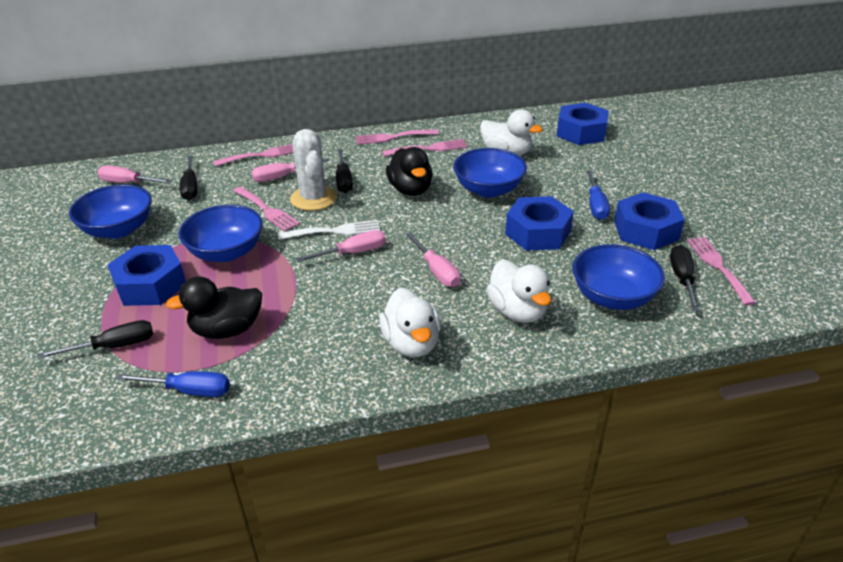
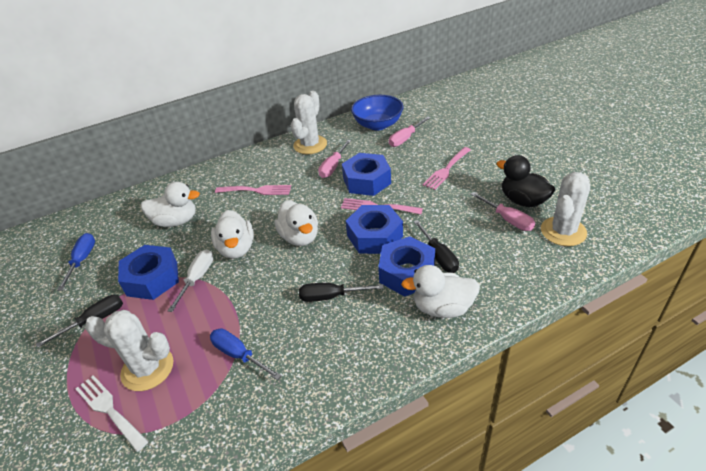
black duck: [166,276,262,339] [386,147,433,196] = 2 -> [497,155,555,207] = 1
black screwdriver: [38,320,153,359] [179,156,197,200] [336,149,353,193] [670,245,699,312] = 4 -> [36,295,123,348] [299,283,384,302] [413,220,459,273] = 3
blue bowl: [69,184,151,239] [178,205,263,262] [453,148,527,198] [572,244,665,310] = 4 -> [351,95,403,130] = 1
pink fork: [213,144,293,167] [233,187,300,231] [355,129,439,145] [382,139,468,157] [687,237,756,306] = 5 -> [215,185,291,195] [341,198,423,214] [423,147,471,190] = 3
pink screwdriver: [97,166,172,184] [252,158,330,182] [296,230,386,262] [406,232,460,287] = 4 -> [318,140,351,178] [389,116,431,147] [471,192,535,231] = 3
white cactus: [290,129,337,211] = 1 -> [85,310,173,391] [291,91,327,154] [541,172,590,246] = 3
white duck: [379,288,441,357] [480,109,543,156] [486,259,551,323] = 3 -> [141,182,200,227] [211,210,254,259] [275,200,318,246] [401,265,480,318] = 4
white screwdriver: none = 0 -> [168,249,213,312] = 1

